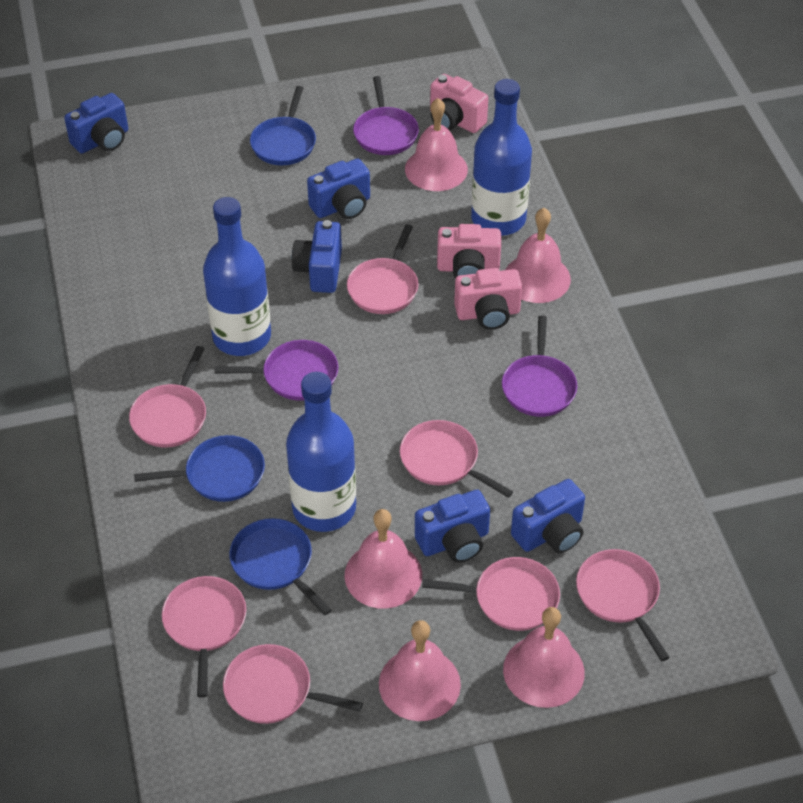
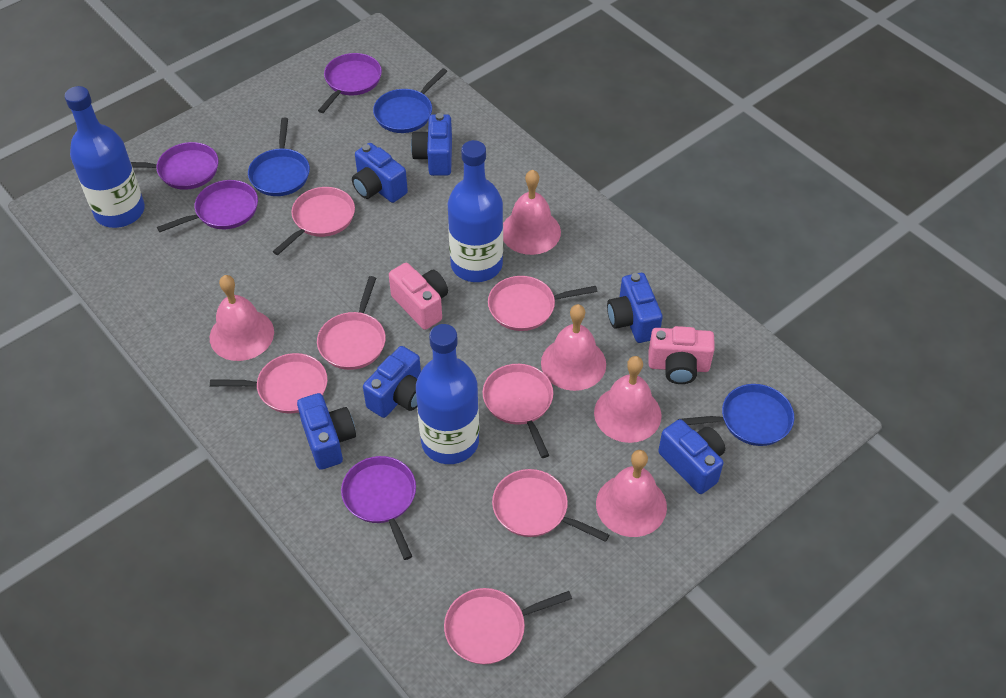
blue camera: [64,93,128,154] [292,220,342,293] [307,159,370,219] [415,490,490,563] [511,479,585,554] = 5 -> [297,393,356,470] [352,143,408,203] [363,346,421,418] [411,113,452,176] [607,273,663,343] [658,419,725,494] = 6
pink camera: [430,74,488,133] [437,224,501,279] [454,268,522,330] = 3 -> [389,263,448,330] [648,326,715,384] = 2
purple pan: [214,340,338,400] [353,76,419,155] [502,315,577,417] = 3 -> [131,142,219,190] [157,180,258,232] [318,53,382,113] [341,456,416,560] = 4

